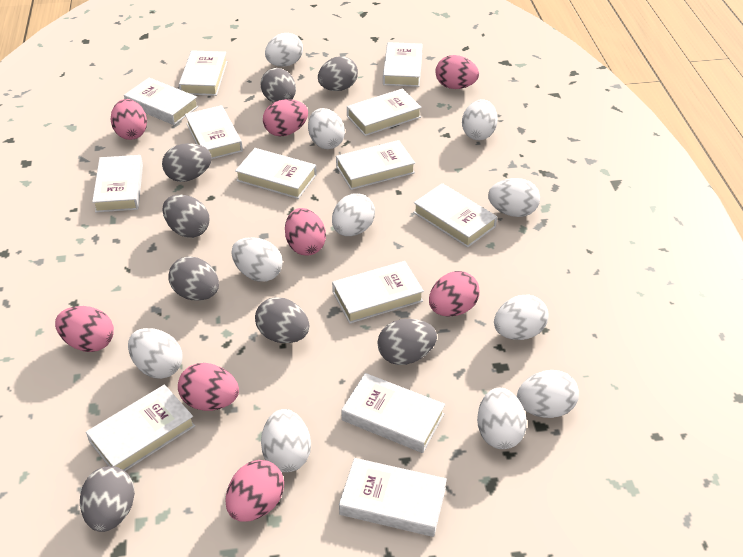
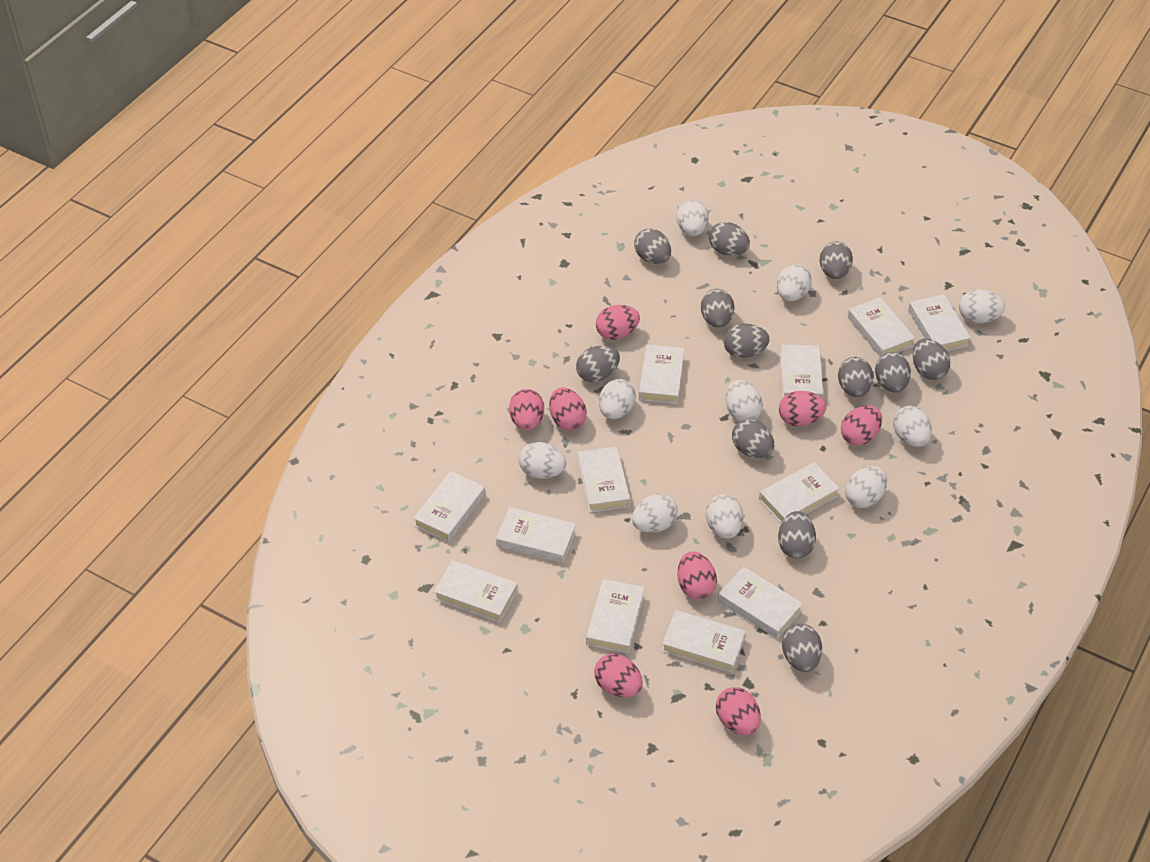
grey egg: [80,466,135,532] [162,143,212,182] [163,195,209,238] [168,256,219,301] [255,297,309,343] [260,68,296,103] [318,56,358,91] [377,319,437,365] = 8 -> [576,345,620,383] [634,229,671,264] [701,289,735,328] [709,222,750,256] [723,324,770,358] [732,419,774,458] [778,511,816,558] [782,624,822,672] [820,241,853,279] [838,357,873,397] [875,352,911,392] [913,338,950,380] = 12
white book: [86,384,195,471] [92,155,143,213] [124,77,199,125] [179,50,228,96] [185,105,243,159] [235,148,317,199] [332,261,424,324] [336,140,415,190] [339,458,447,537] [341,373,445,453] [347,88,422,136] [383,42,423,87] [413,183,497,248] = 13 -> [413,471,485,542] [434,560,518,623] [496,507,576,563] [578,447,630,513] [586,579,645,654] [639,344,684,404] [662,610,746,673] [718,566,803,639] [759,462,840,523] [780,345,823,398] [848,297,915,357] [908,294,971,351] = 12
white egg: [128,328,182,379] [231,237,283,282] [261,409,311,472] [265,33,303,67] [308,108,345,149] [332,193,375,236] [462,99,498,140] [477,388,527,449] [488,178,540,217] [494,295,549,340] [517,370,579,418] = 11 -> [519,442,566,479] [599,379,636,419] [632,494,678,533] [676,199,709,236] [706,495,743,539] [726,380,763,422] [777,264,812,301] [845,466,887,508] [893,406,932,447] [959,290,1005,323] = 10

